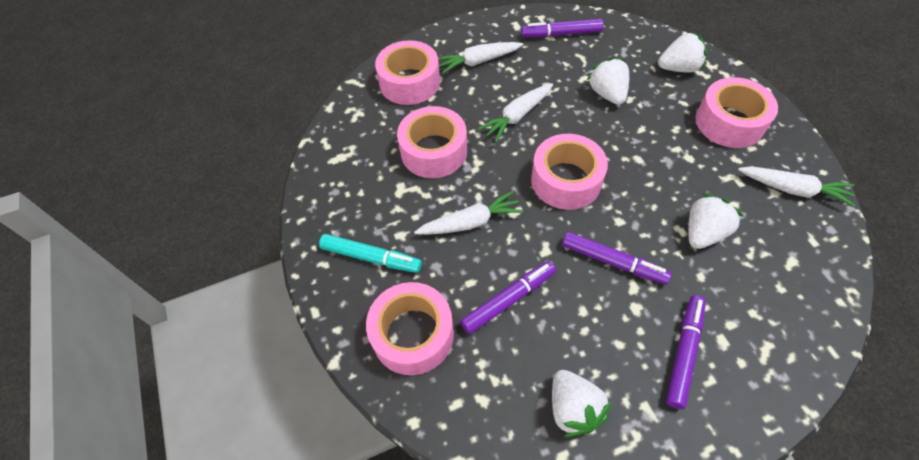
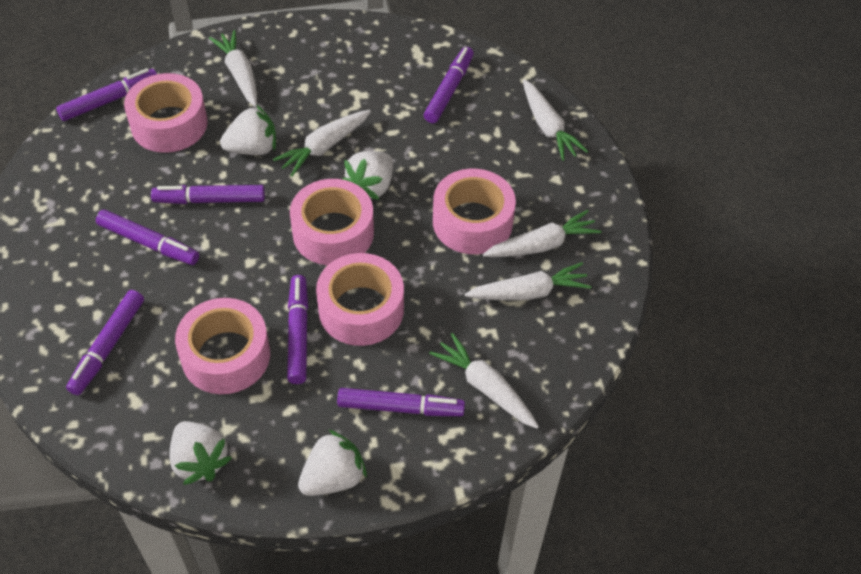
purple marker: [460,261,556,334] [521,19,604,37] [562,232,672,285] [666,295,706,409] = 4 -> [56,68,157,121] [66,290,144,395] [96,209,199,265] [151,185,265,204] [287,275,308,384] [337,388,465,416] [424,47,474,123] = 7
turquoise marker: [319,234,422,273] = 1 -> none = 0
white carrot: [414,191,524,235] [438,42,523,74] [478,83,553,142] [738,166,856,207] = 4 -> [209,30,257,107] [273,110,371,177] [429,333,539,429] [464,262,592,300] [483,210,601,257] [523,79,588,161] = 6

